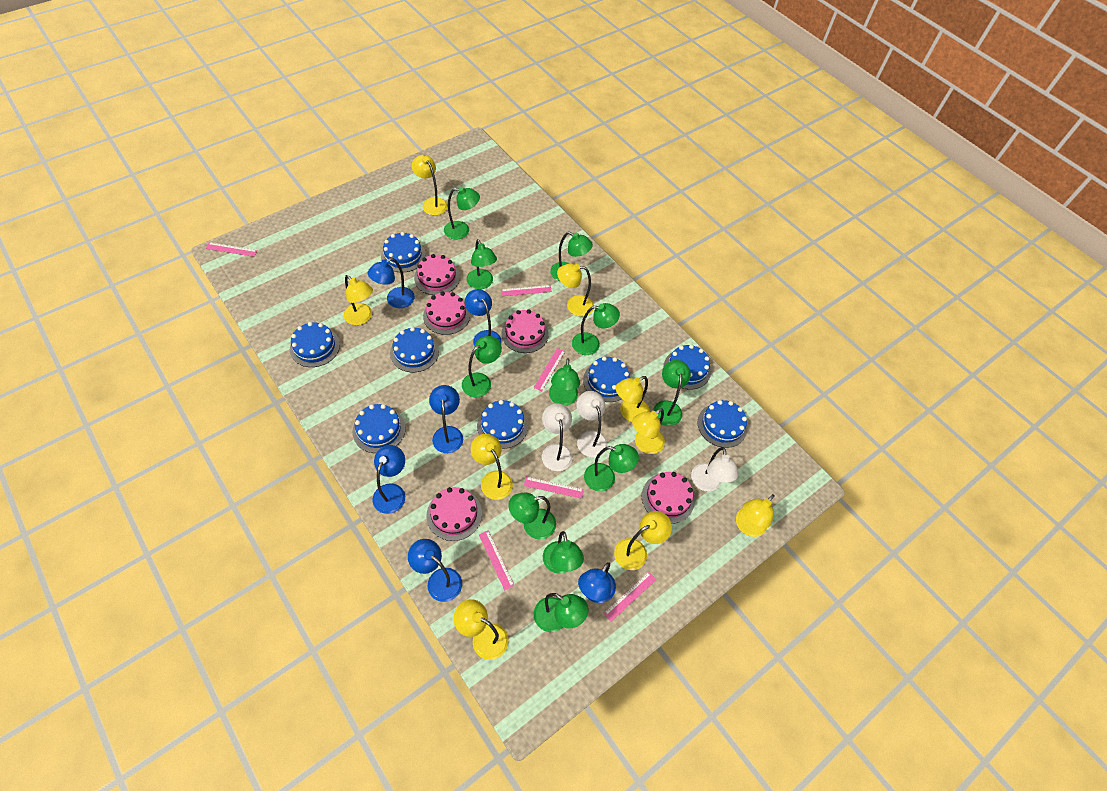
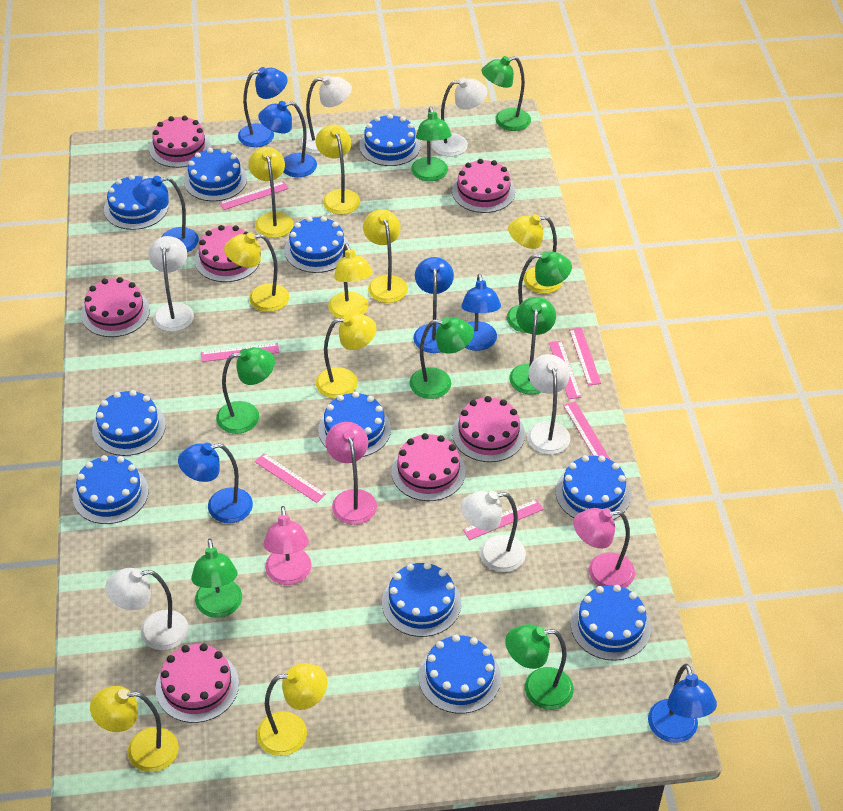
blue cake: [290,322,340,367] [353,404,405,453] [381,232,426,272] [390,327,439,372] [477,400,528,449] [583,356,631,402] [664,345,711,389] [697,400,747,448] = 8 -> [72,455,149,524] [92,390,166,456] [104,175,168,230] [184,148,247,201] [285,216,350,273] [318,392,391,457] [359,114,421,166] [382,562,461,637] [419,635,501,714] [556,455,631,520] [571,585,651,661] = 11
blue lamp: [368,258,415,308] [372,445,405,514] [408,539,462,602] [429,385,463,453] [465,289,502,346] [578,562,616,603] = 6 -> [133,176,199,252] [178,443,253,523] [238,67,288,147] [258,101,317,177] [413,257,454,353] [461,274,501,351] [648,664,717,743] = 7
green lamp: [444,187,480,240] [462,336,502,397] [466,239,497,289] [508,492,556,539] [534,593,588,632] [543,531,584,574] [549,358,580,406] [550,232,593,282] [572,303,620,355] [584,444,639,492] [653,360,691,426] = 11 -> [191,538,242,618] [216,347,275,434] [410,317,474,399] [411,107,452,181] [482,56,531,131] [505,624,574,710] [507,251,572,333] [509,297,556,395] = 8
pink cake: [414,254,460,295] [423,292,470,335] [427,487,482,541] [502,309,549,353] [642,472,695,524] = 5 -> [81,277,150,337] [149,116,211,168] [156,643,239,723] [194,225,261,282] [391,433,466,501] [452,159,515,213] [452,396,525,462] = 7
pink lamp: none = 0 -> [263,506,312,585] [325,422,377,525] [573,508,635,588] = 3
pink ruler: [206,242,257,257] [479,530,515,590] [501,285,552,296] [524,477,584,499] [534,348,565,391] [604,572,656,621] = 6 -> [201,343,279,362] [219,181,289,210] [255,453,326,503] [463,499,544,540] [549,341,581,399] [563,401,610,459] [569,328,601,386] = 7
white lamp: [542,404,573,471] [576,391,607,458] [691,447,739,492] = 3 -> [105,568,189,650] [148,236,194,332] [300,75,352,154] [432,77,488,157] [461,491,526,572] [527,354,570,455] = 6

